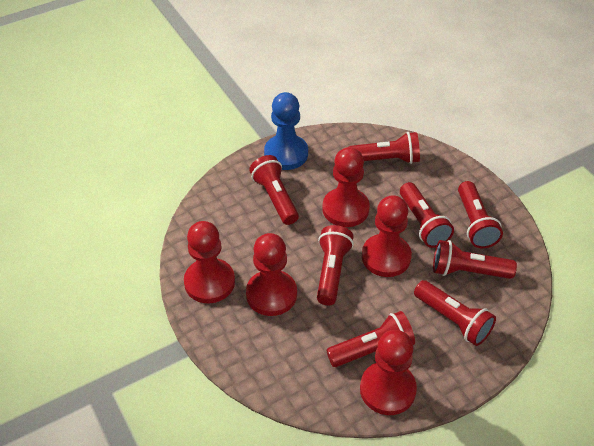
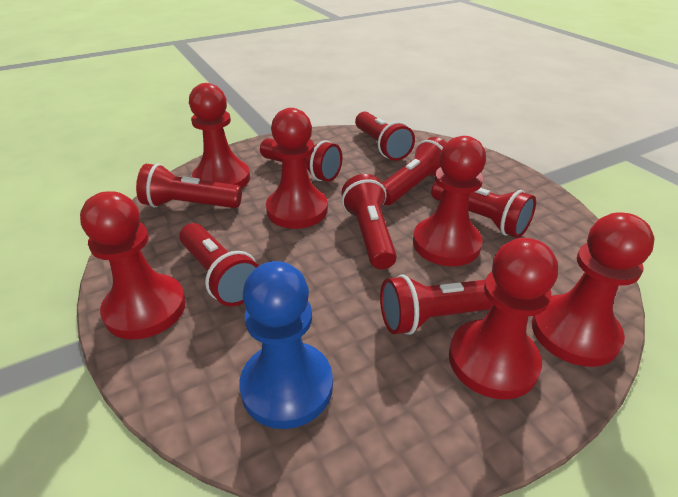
red pawn: [184,221,235,303] [246,233,297,316] [322,147,370,227] [360,330,417,415] [362,195,412,277] = 5 -> [80,191,186,340] [189,83,250,188] [266,108,328,229] [413,136,486,266] [449,238,558,399] [532,212,654,367] = 6

